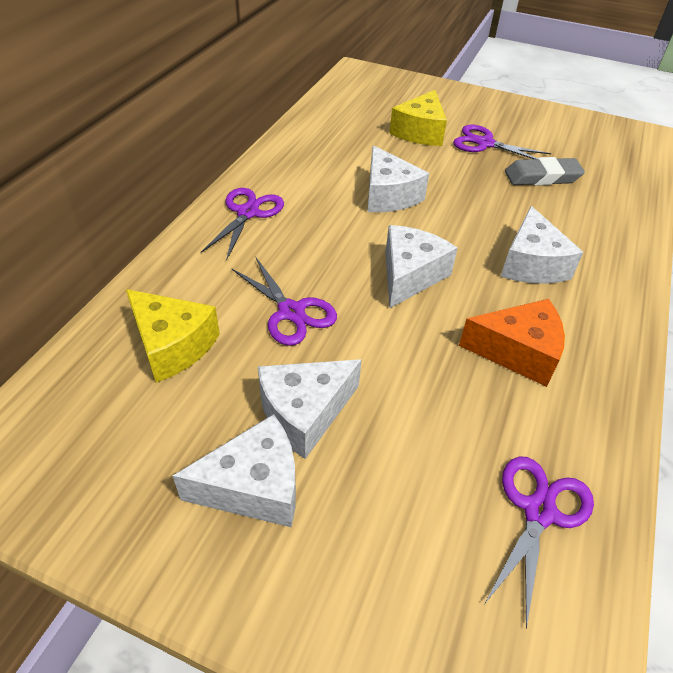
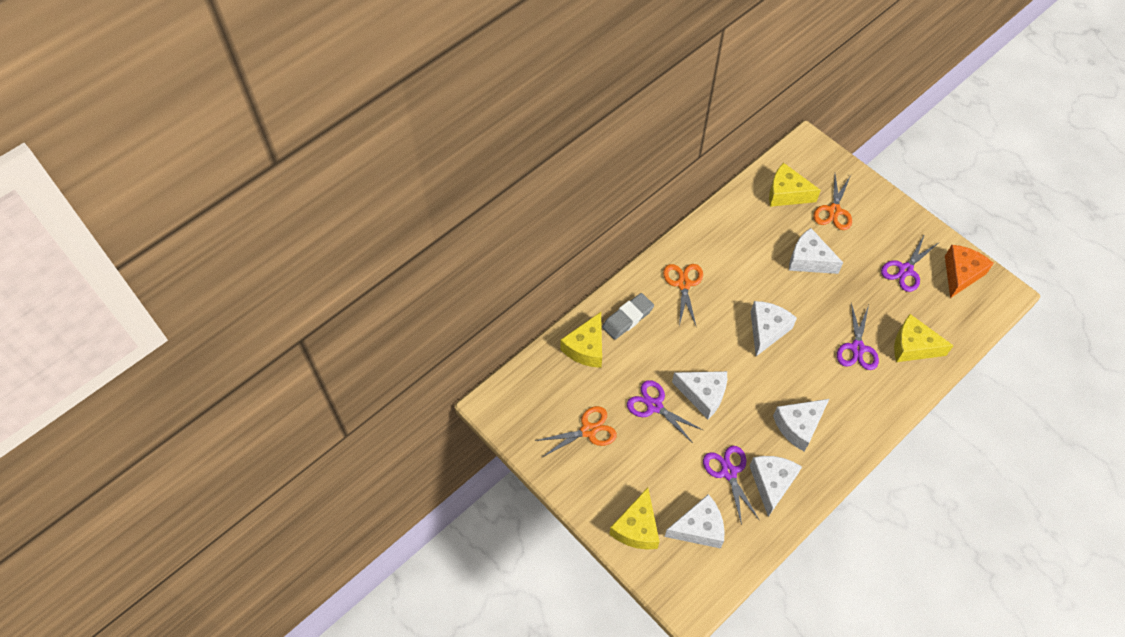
orange scissors: none = 0 -> [535,406,617,457] [663,264,703,328] [813,175,852,230] = 3
white cheese: [173,414,296,527] [258,359,362,459] [368,145,429,212] [385,225,458,308] [501,206,584,284] = 5 -> [665,494,725,549] [672,371,727,419] [750,456,802,517] [751,301,797,356] [773,399,829,451] [789,228,843,274] = 6
yellow cheese: [126,289,220,383] [390,90,447,146] = 2 -> [560,312,602,368] [609,488,660,550] [769,163,821,207] [894,314,954,362] = 4

